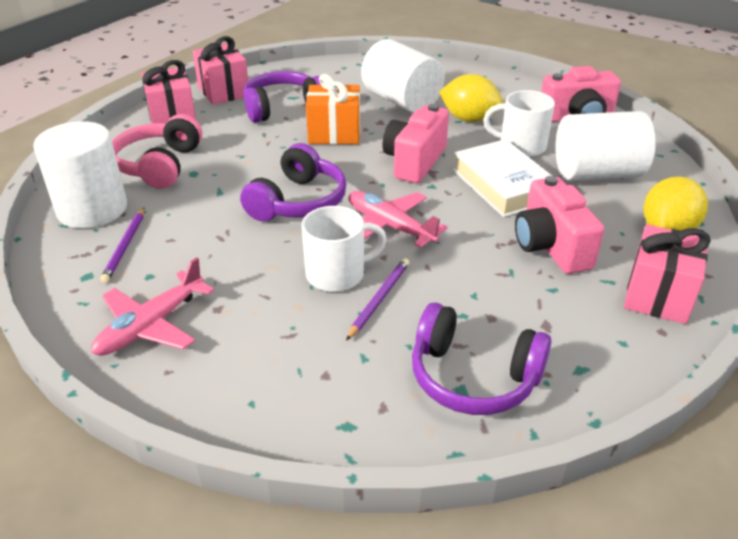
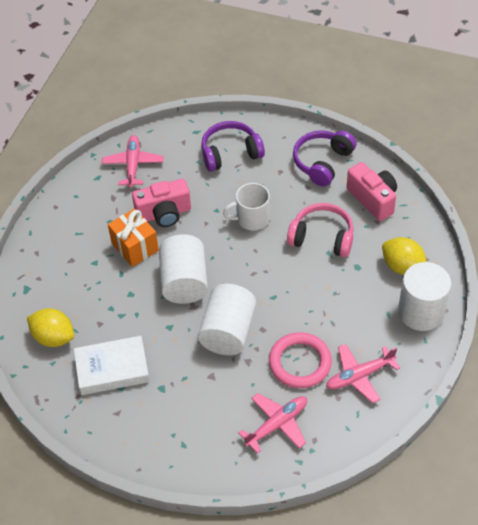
pink camera: [383,104,449,183] [515,176,604,274] [541,66,621,122] = 3 -> [132,179,191,227] [347,162,397,221] = 2
pink gift: [141,60,196,124] [192,36,248,105] [624,224,711,324] = 3 -> none = 0
pink plane: [91,257,214,356] [349,191,448,248] = 2 -> [102,135,164,188] [238,393,307,453] [326,344,400,403] = 3
pink ring: none = 0 -> [269,332,332,388] = 1
purple headphones: [240,143,346,221] [243,71,321,123] [412,302,551,415] = 3 -> [201,121,265,172] [293,130,356,187] = 2
purple pencil: [100,208,144,283] [346,258,409,341] = 2 -> none = 0
white mug: [301,206,387,292] [483,90,555,157] = 2 -> [223,183,270,230] = 1

